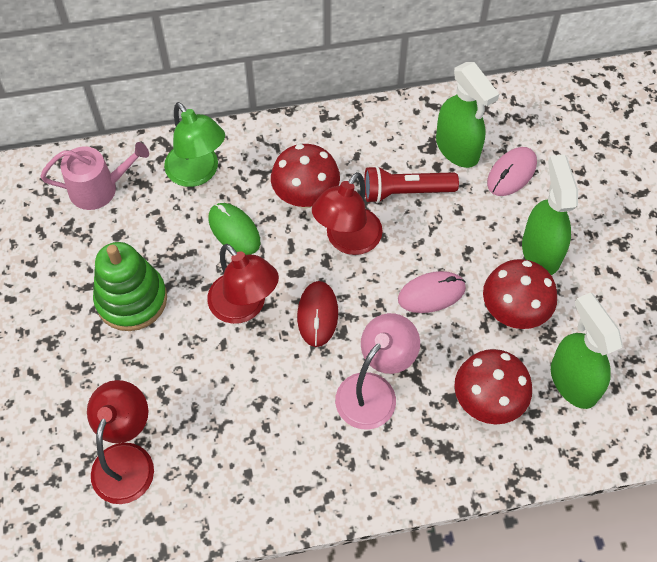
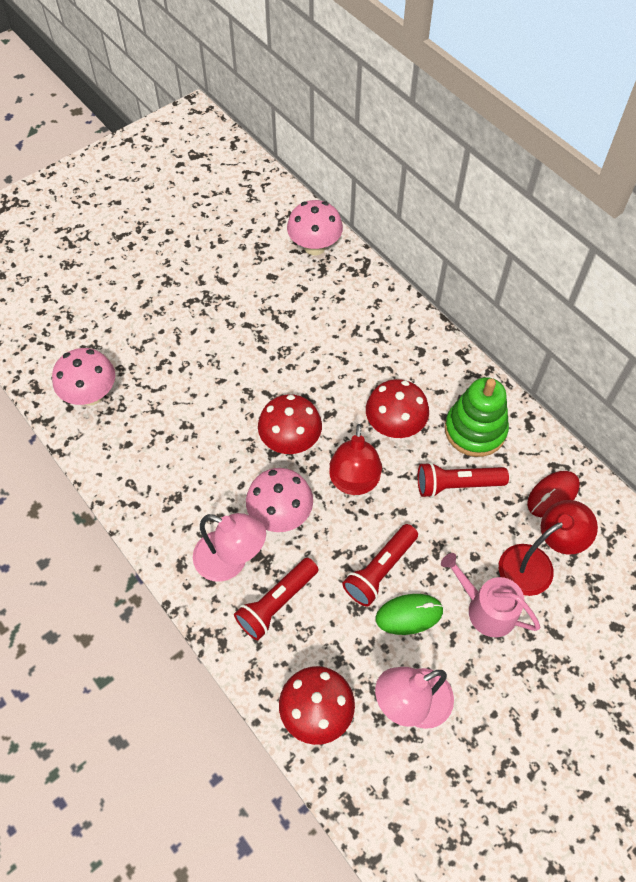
green lamp: [164,102,225,187] = 1 -> none = 0
green spray bottle: [436,62,499,168] [522,154,578,275] [551,292,623,409] = 3 -> none = 0
pink lamp: [335,313,420,429] = 1 -> [193,513,266,582] [375,667,454,729] = 2
pink mouse: [398,271,466,313] [487,147,537,196] = 2 -> none = 0
pink mushroom: none = 0 -> [52,348,115,405] [246,468,313,532] [287,200,343,256] = 3
red flashlight: [364,166,459,203] = 1 -> [234,558,319,640] [343,524,418,607] [418,462,509,498] = 3
red lamp: [87,380,154,504] [207,244,279,324] [312,172,383,255] = 3 -> [329,424,382,495] [499,500,598,596] = 2

